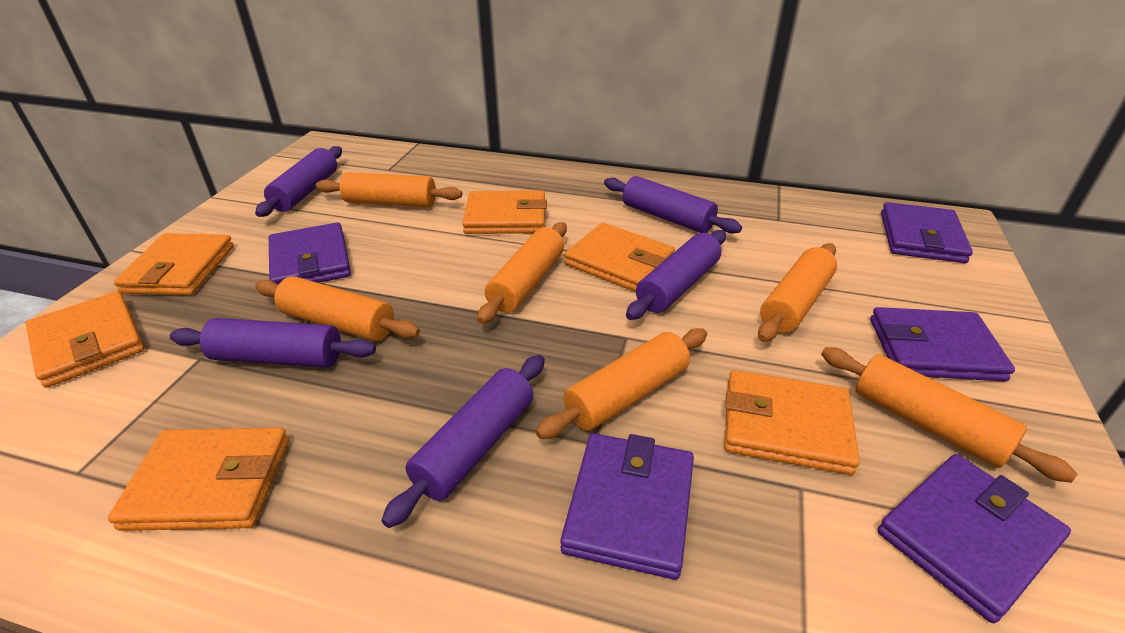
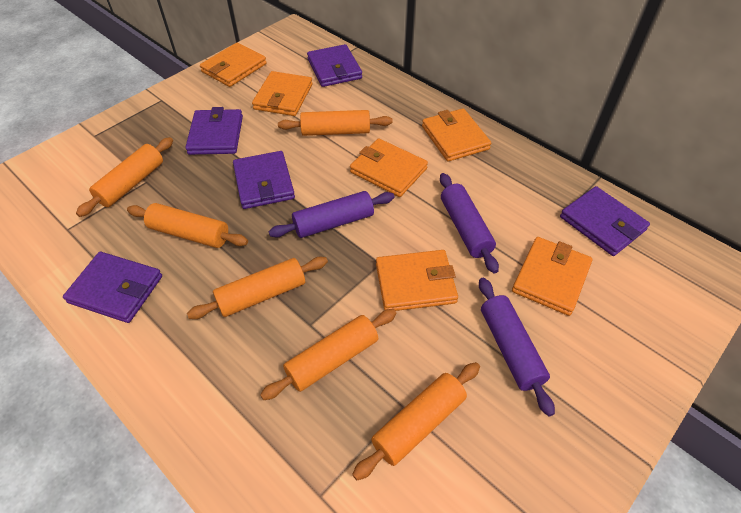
purple rolling pin: [170,318,376,368] [255,146,342,217] [381,355,545,528] [604,176,742,234] [626,230,726,320] = 5 -> [268,191,395,238] [440,173,499,274] [479,278,555,417] = 3

